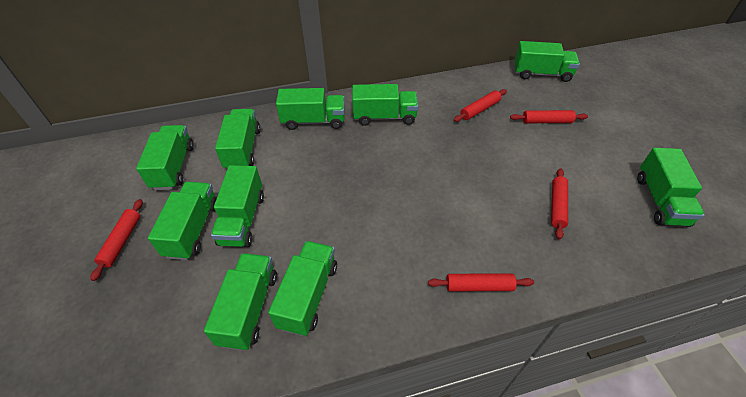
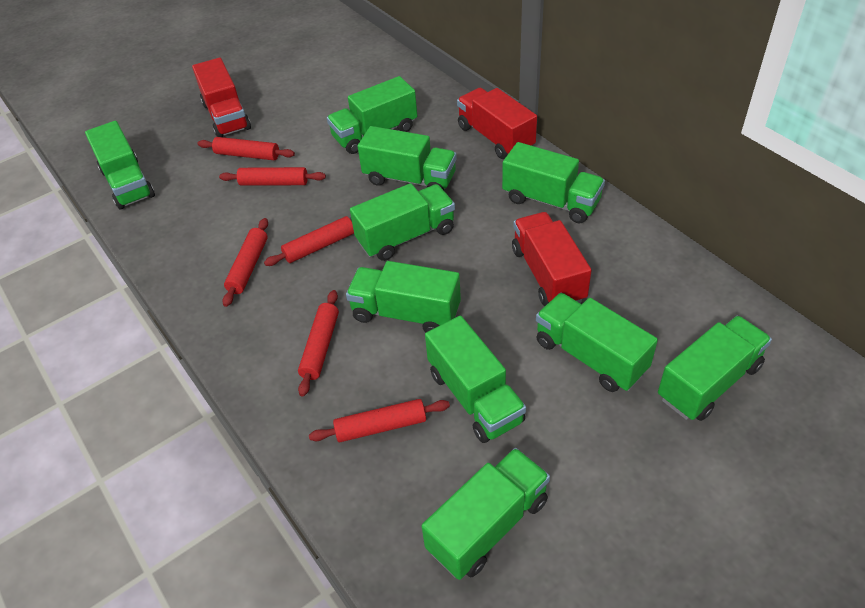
red rolling pin: [91,199,143,281] [428,273,534,291] [454,89,507,122] [510,110,588,123] [551,168,568,240] = 5 -> [198,137,295,160] [219,167,326,186] [222,218,268,307] [264,216,354,266] [298,290,339,397] [309,399,450,442] = 6
red truck: none = 0 -> [192,58,251,137] [457,88,537,159] [512,212,592,306] = 3

